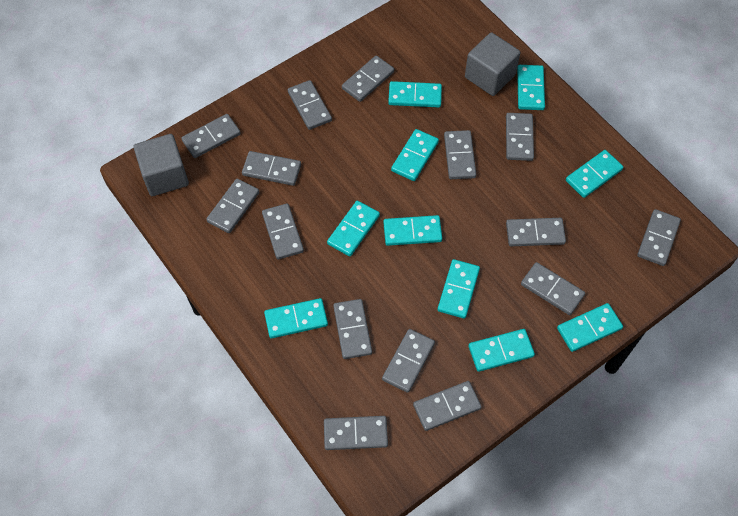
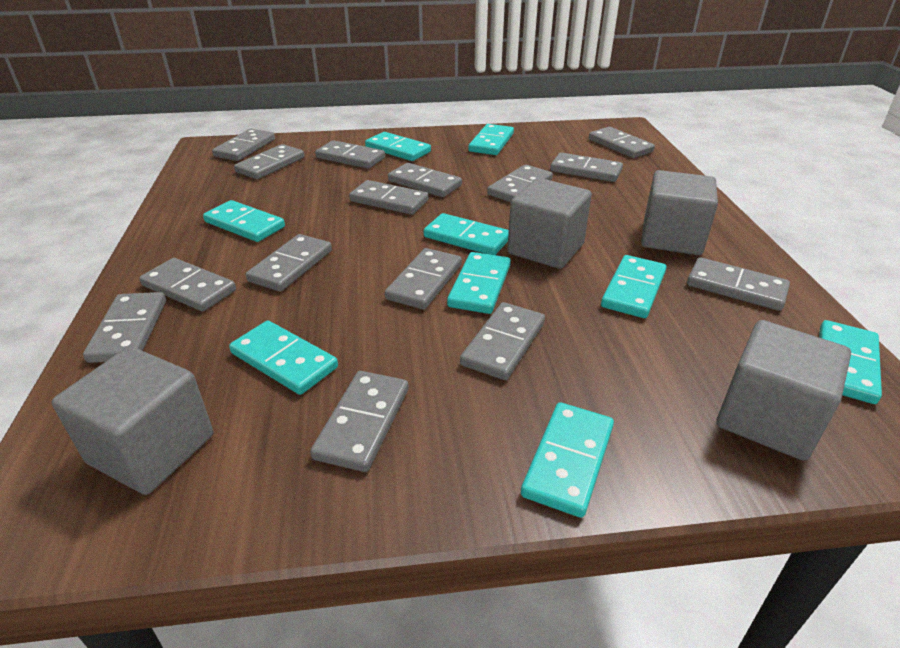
grey cube: [133,134,189,196] [465,32,520,96] = 2 -> [52,346,213,495] [507,178,592,269] [641,170,718,255] [716,320,851,461] = 4
turquoise domino: [264,298,328,338] [327,201,380,256] [383,215,442,246] [388,81,442,107] [391,129,439,181] [438,259,480,319] [468,329,535,372] [517,65,545,110] [557,303,623,352] [566,150,623,198] = 10 -> [203,200,285,242] [229,320,338,395] [365,132,431,161] [424,213,509,255] [447,252,511,314] [468,124,514,155] [521,402,614,518] [601,255,667,318] [819,320,882,404] = 9

